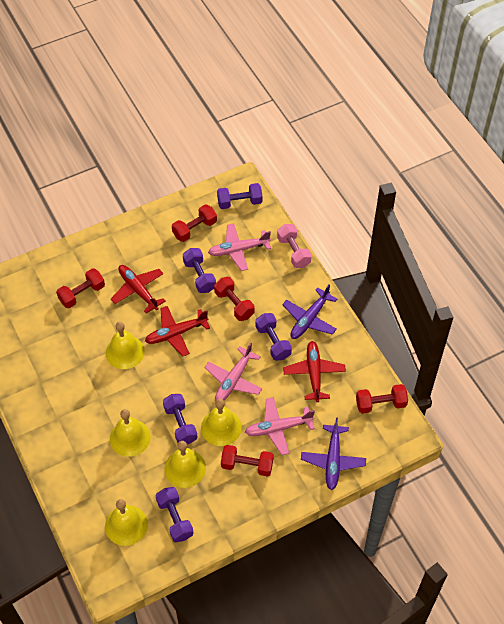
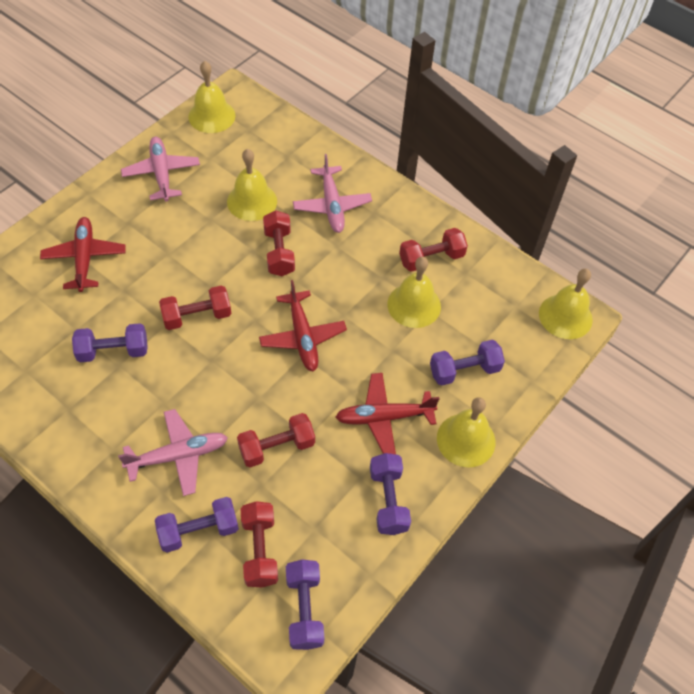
pink dumbbell: [277,224,312,268] = 1 -> none = 0
purple plane: [282,284,337,339] [301,417,366,490] = 2 -> none = 0

